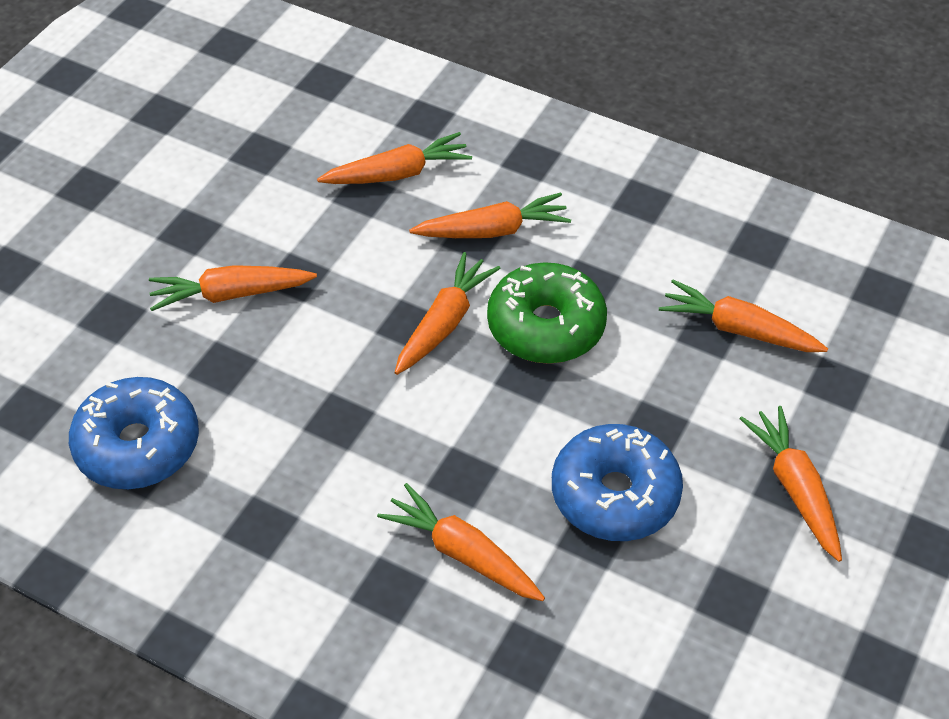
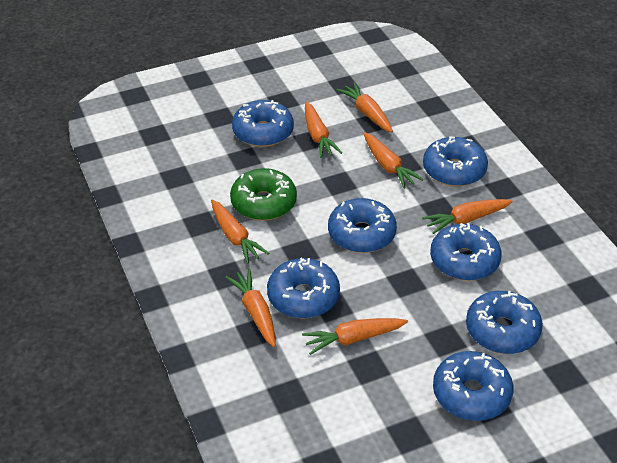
blue donut: [69,377,199,489] [552,424,683,541] = 2 -> [232,100,294,147] [267,258,340,318] [328,198,397,253] [423,136,488,187] [430,223,502,281] [433,351,513,421] [466,291,543,354] = 7

